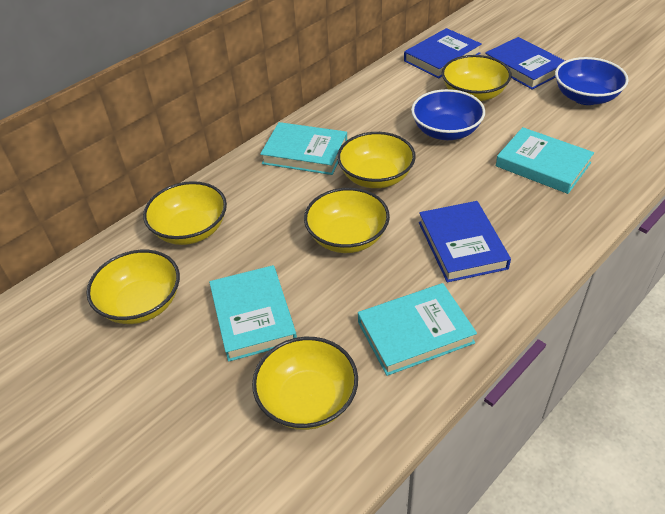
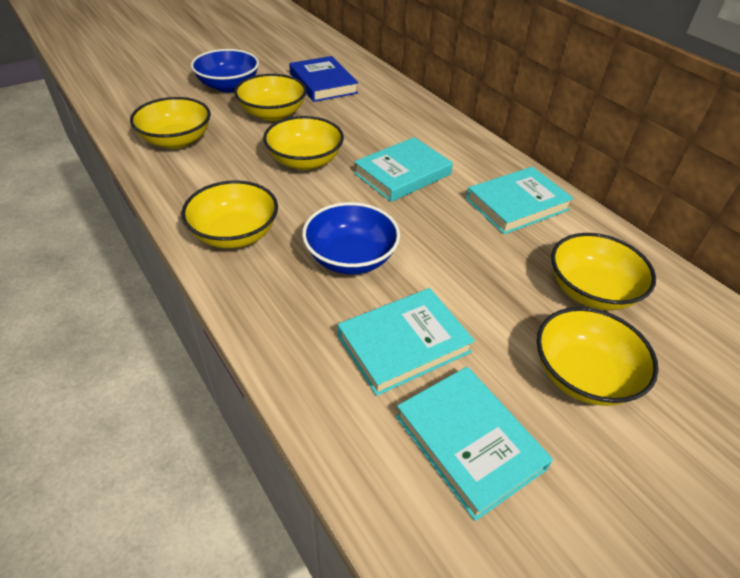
blue book: [404,28,481,79] [419,201,511,283] [485,37,565,90] = 3 -> [289,56,358,102] = 1

